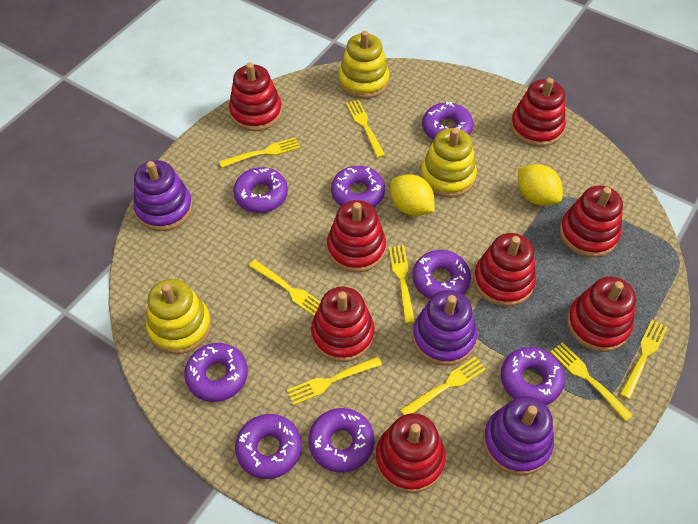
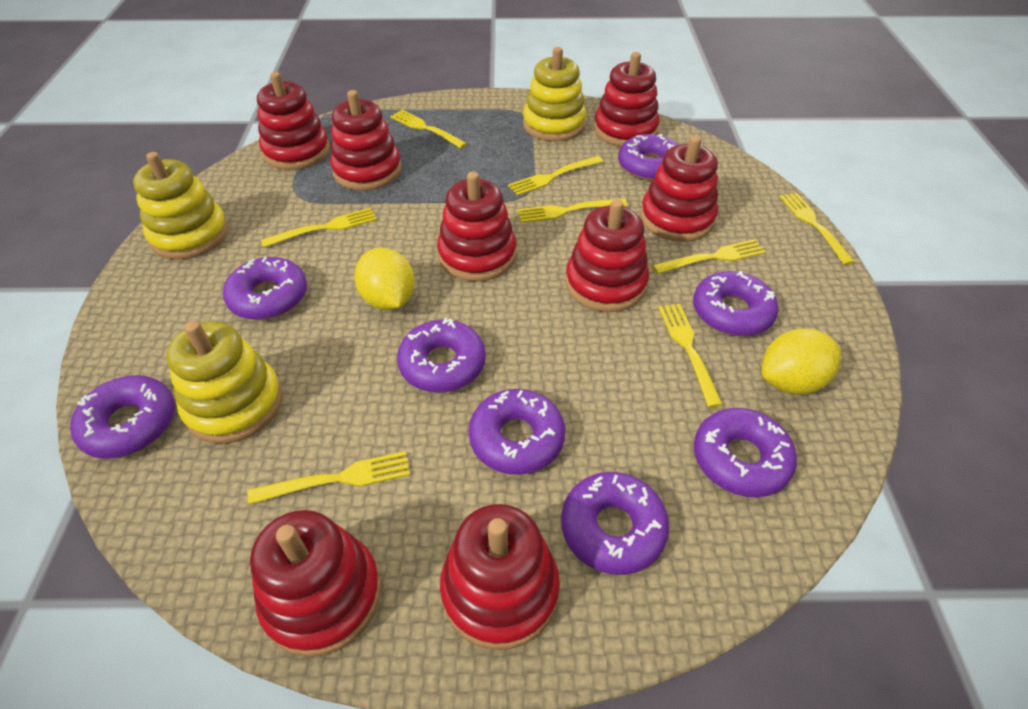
purple stacking toy: [133,160,193,231] [412,290,477,366] [483,396,554,475] = 3 -> none = 0

